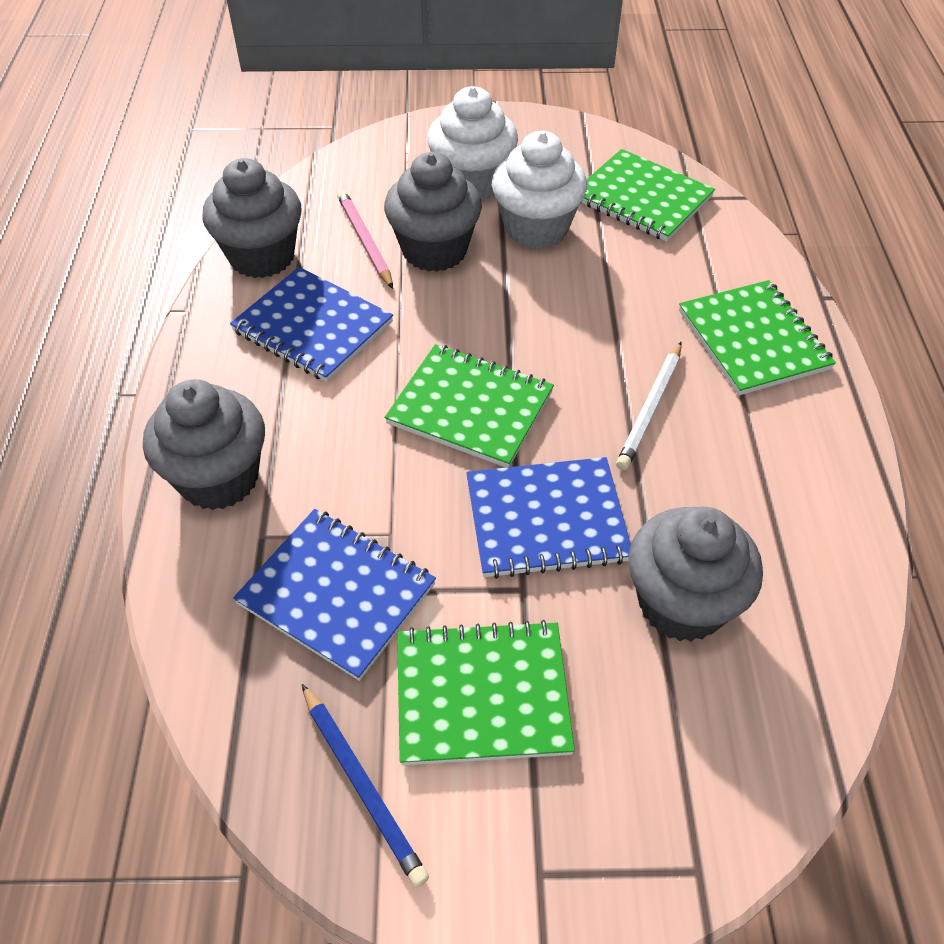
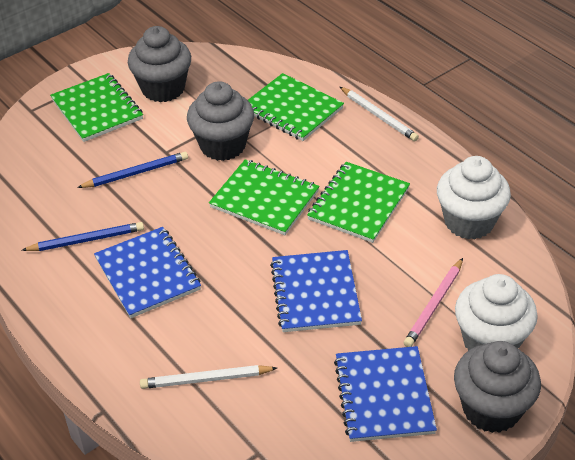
blue pencil: [302,684,429,888] = 1 -> [21,222,144,251] [77,152,188,188] = 2
grey cupcake: [143,379,265,510] [202,158,302,278] [384,152,482,272] [628,507,763,642] = 4 -> [128,26,191,102] [187,81,254,161] [454,341,541,433] = 3
white pencil: [616,342,681,470] = 1 -> [140,365,277,389] [340,87,419,141] = 2

